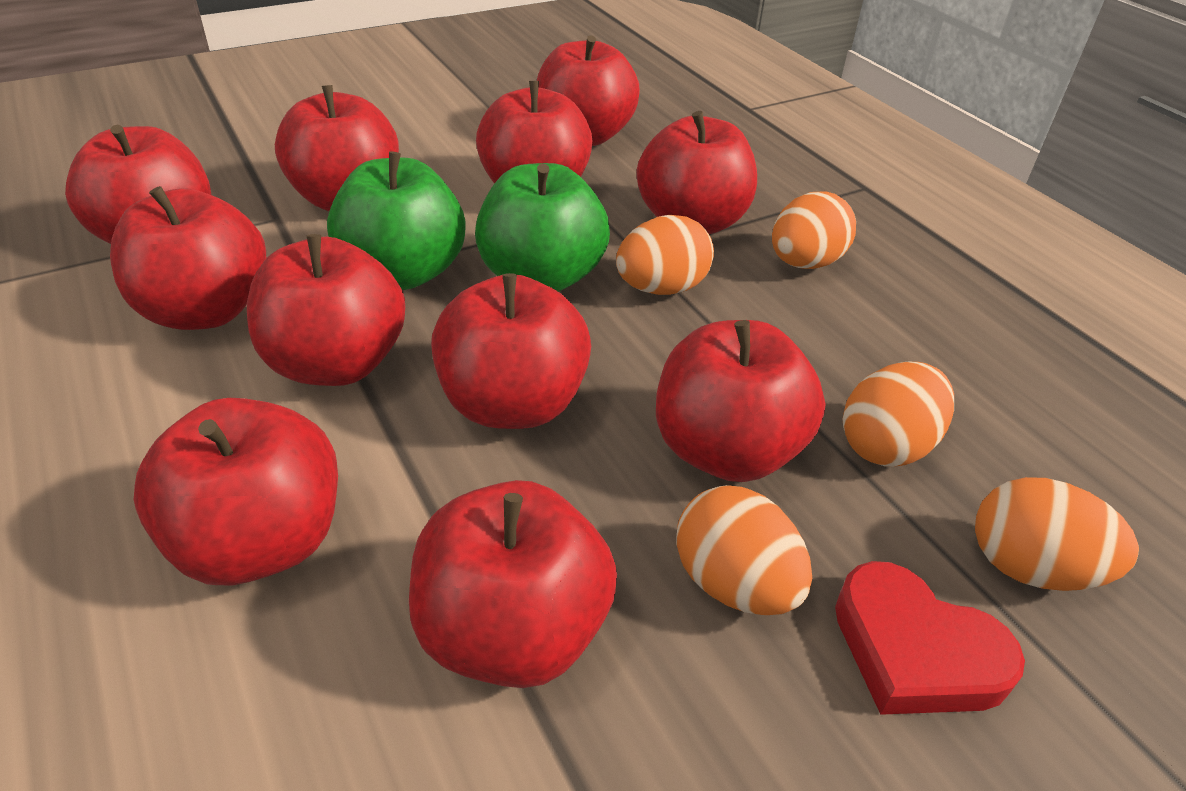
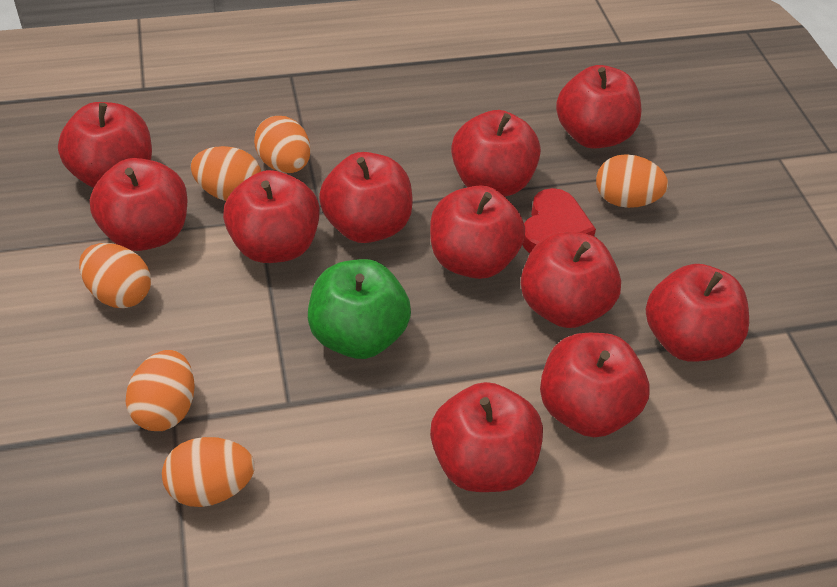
green apple: [327,151,465,290] [475,163,610,292] = 2 -> [308,259,411,359] = 1
orange egg: [616,215,714,295] [676,485,812,615] [772,191,856,269] [843,362,954,467] [975,477,1139,591] = 5 -> [79,243,151,308] [125,350,195,431] [162,437,255,507] [191,146,261,201] [254,116,311,173] [596,154,668,208] = 6

